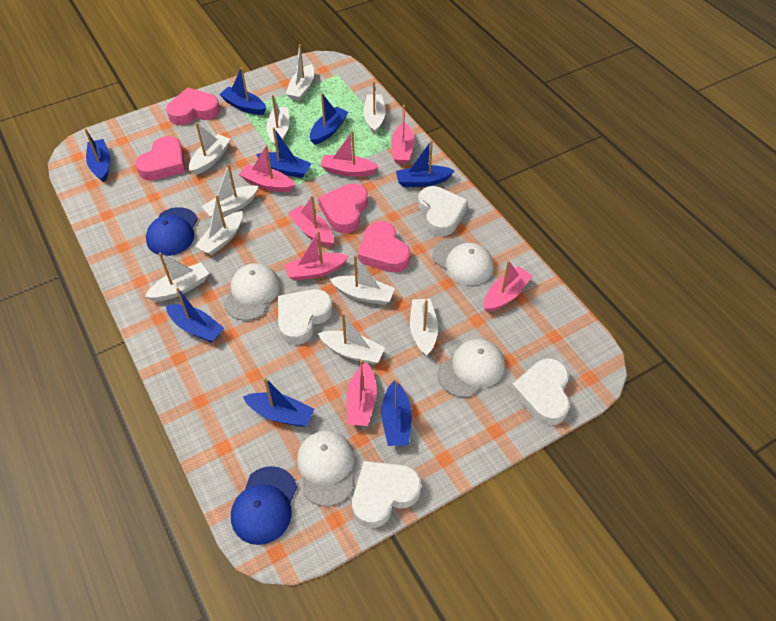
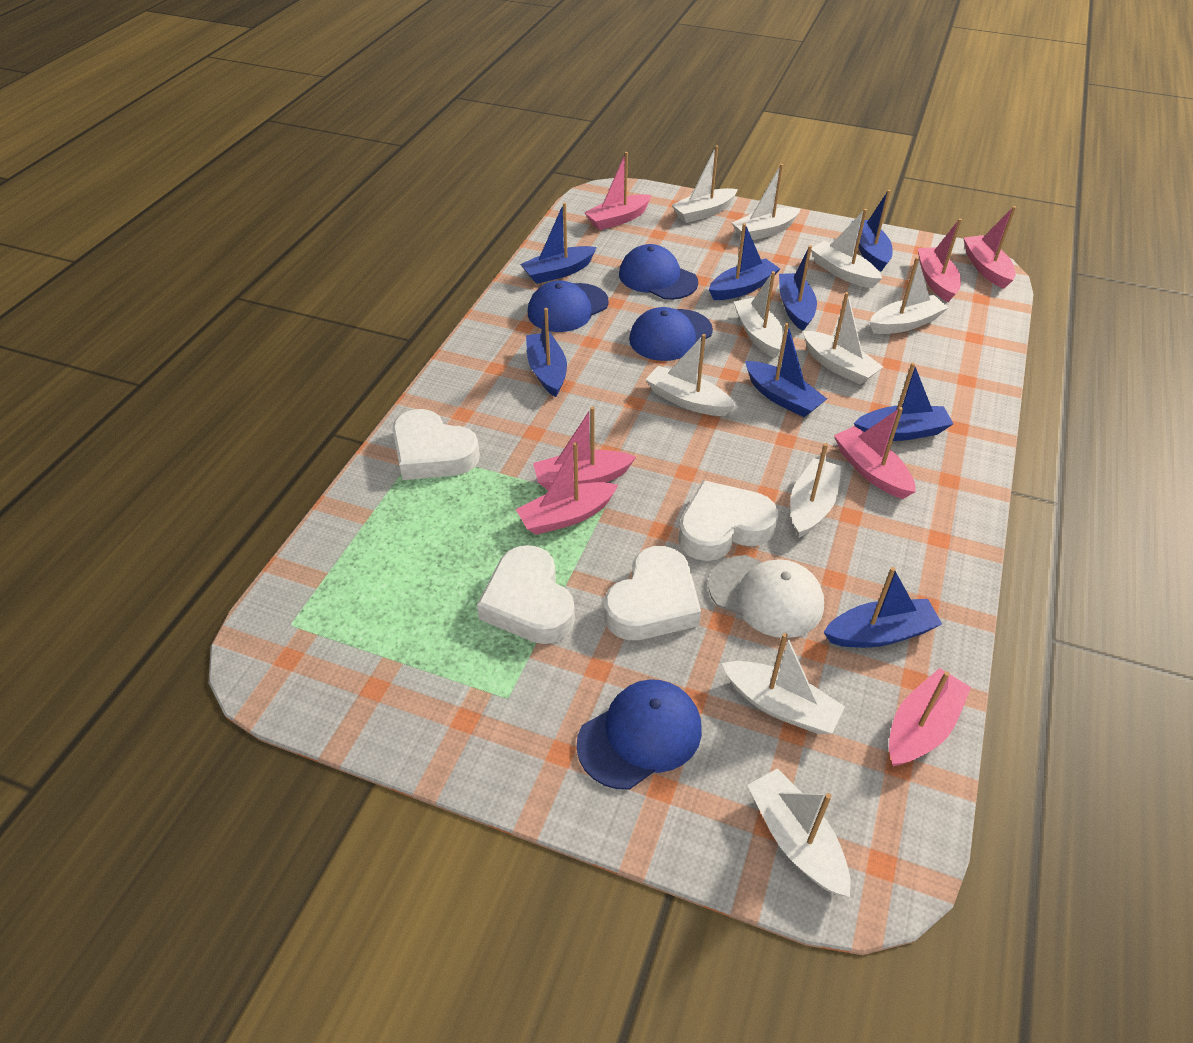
blue cap: [146,207,198,256] [231,466,297,545] = 2 -> [528,280,609,332] [577,679,702,790] [619,244,698,300] [629,307,713,361] = 4
pink heart: [135,136,185,181] [166,87,220,125] [318,183,368,233] [358,221,410,273] = 4 -> none = 0
white cap: [224,263,280,321] [297,431,355,506] [433,238,494,285] [438,339,505,398] = 4 -> [709,555,824,638] = 1

